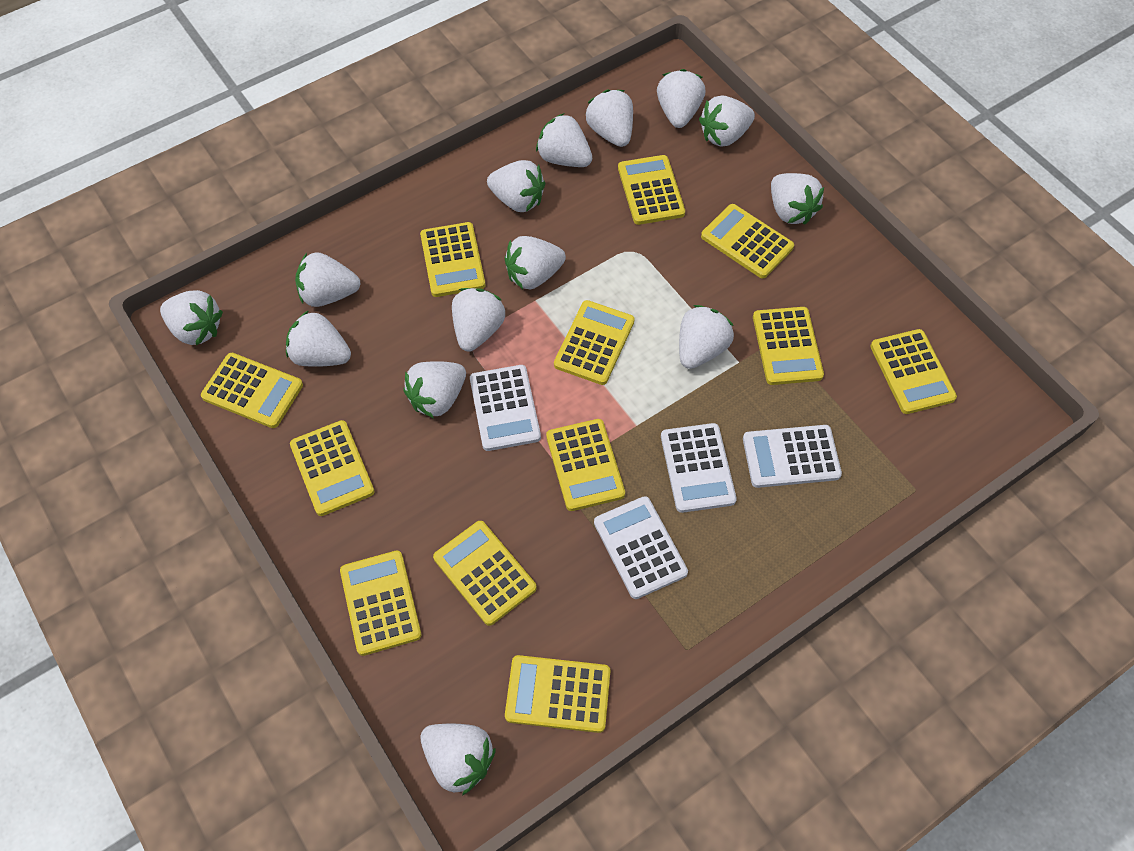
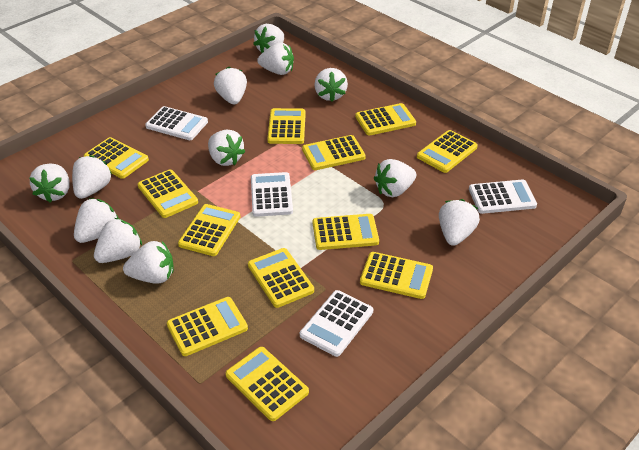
white strawberry: [160,290,223,346] [286,310,351,367] [295,252,361,307] [403,361,466,418] [421,724,496,795] [452,288,505,351] [487,160,545,212] [505,236,566,289] [536,113,592,167] [585,90,633,147] [657,69,705,128] [679,305,734,369] [699,95,755,147] [771,173,824,225] = 14 -> [30,164,70,203] [72,155,112,199] [74,198,119,243] [94,218,142,263] [123,241,174,284] [208,130,246,166] [214,66,247,105] [253,24,284,53] [257,42,294,75] [314,68,348,102] [374,159,416,197] [439,199,480,246] = 12

